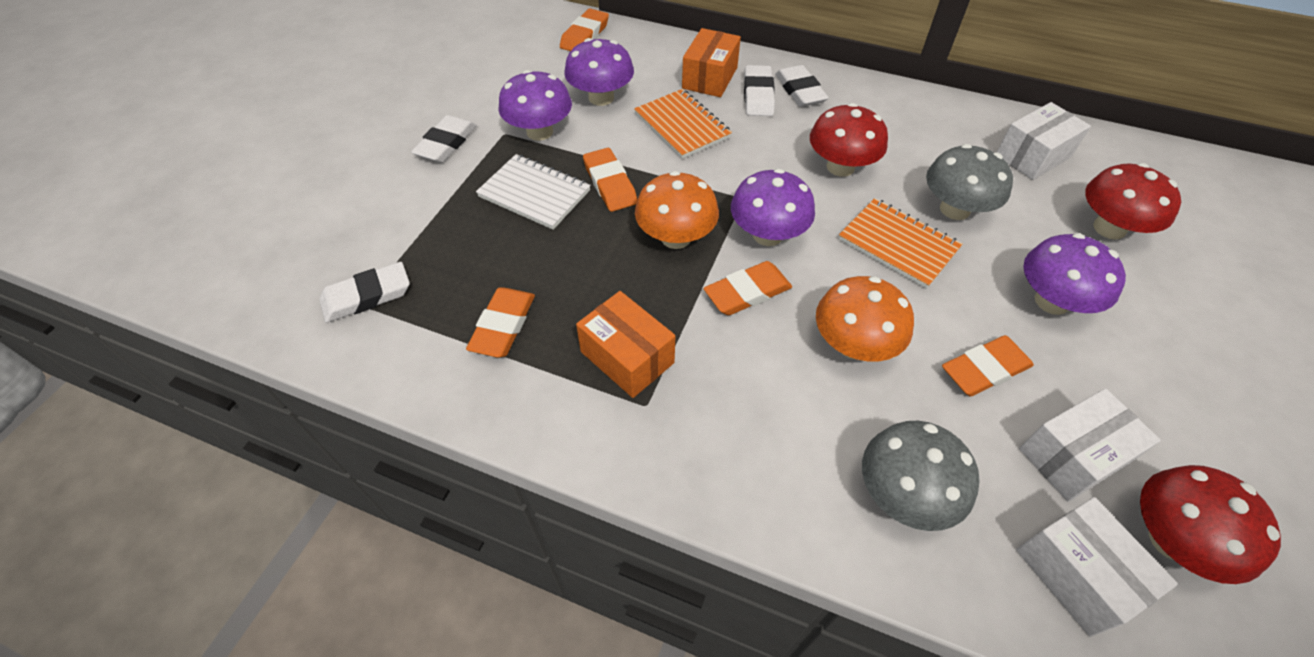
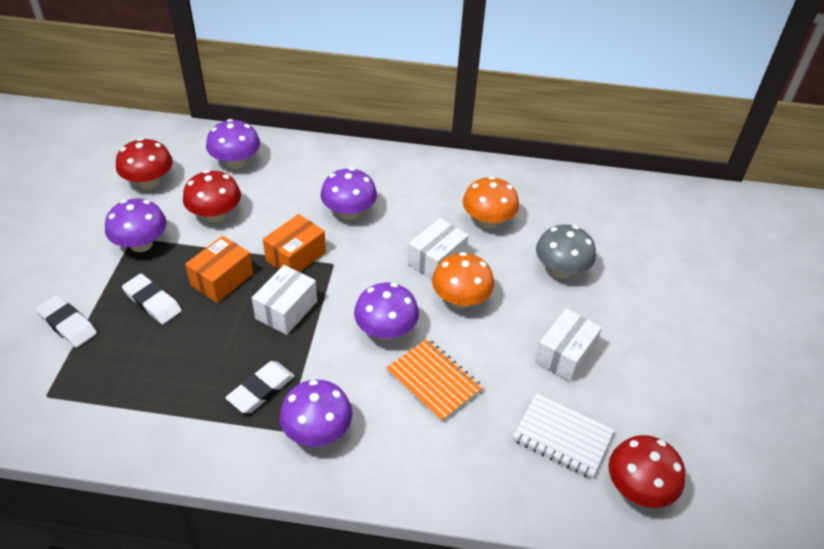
grey mushroom: [862,421,980,531] [926,144,1013,220] = 2 -> [536,225,596,278] = 1
orange eraser: [466,287,535,358] [560,9,609,51] [583,148,637,212] [704,261,792,315] [942,335,1034,397] = 5 -> none = 0
orange notebook: [634,89,732,159] [839,198,963,289] = 2 -> [386,338,483,422] = 1
purple mushroom: [499,70,572,141] [564,38,634,106] [731,169,815,246] [1023,233,1126,315] = 4 -> [105,198,167,252] [206,119,260,169] [279,380,353,447] [321,168,377,220] [354,282,419,340] = 5
white eraser: [319,262,410,323] [411,115,477,163] [744,65,775,116] [775,65,829,107] = 4 -> [35,295,97,348] [122,274,182,324] [225,361,295,413] = 3

